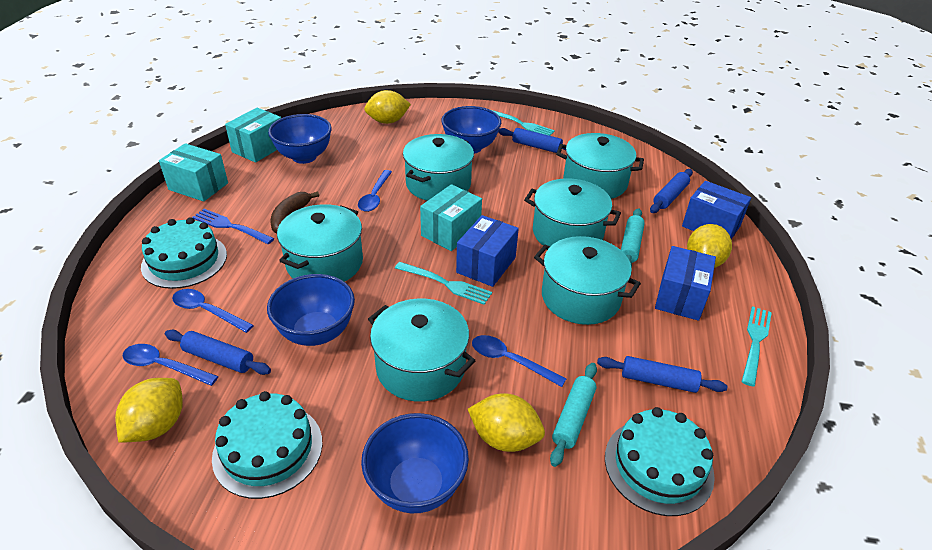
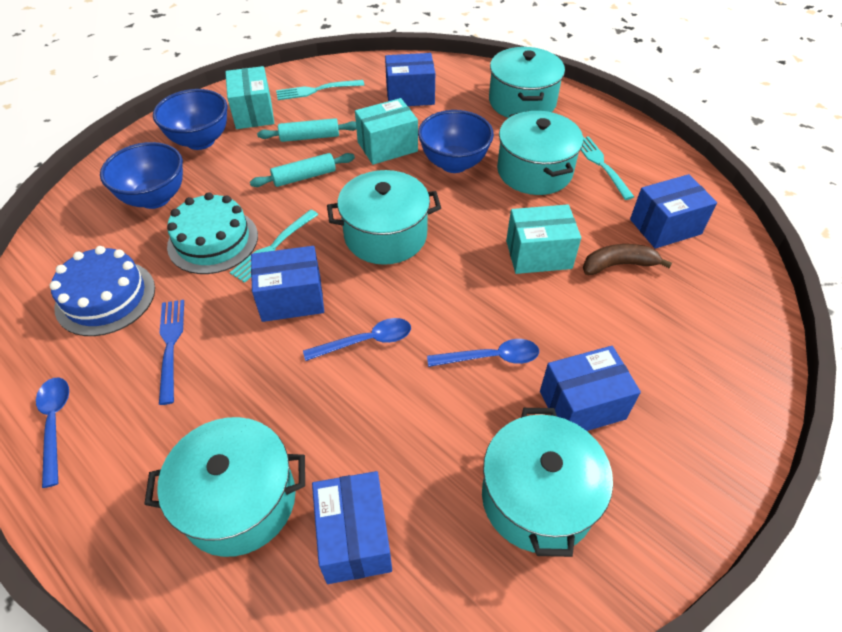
blue bowl: [267,274,355,346] [268,114,332,164] [361,413,469,513] [441,106,501,154] = 4 -> [100,142,183,209] [153,89,227,150] [418,110,494,173] = 3
blue box: [456,215,519,287] [655,246,716,321] [682,181,751,239] = 3 -> [251,246,324,322] [312,471,392,584] [385,53,435,106] [540,346,641,431] [630,174,717,249] = 5
blue cake: none = 0 -> [50,246,155,336] = 1
blue rolling pin: [165,330,271,375] [498,128,566,153] [597,356,727,393] [650,169,693,213] = 4 -> none = 0
blue spoon: [123,344,219,386] [172,289,254,333] [358,170,392,212] [472,335,567,387] = 4 -> [36,378,69,488] [303,318,411,361] [427,339,539,367] = 3
turquoise cake: [141,217,227,289] [212,391,322,499] [605,407,715,516] = 3 -> [167,192,258,274] = 1
turquoise pot: [277,204,363,282] [368,299,476,402] [403,134,474,201] [524,178,621,246] [534,236,641,325] [556,133,644,199] = 6 -> [144,417,305,557] [327,170,441,265] [482,408,613,557] [489,47,565,118] [497,111,583,195] = 5
yellow lemon: [115,378,183,443] [364,90,411,124] [468,393,545,452] [687,224,732,268] = 4 -> none = 0

